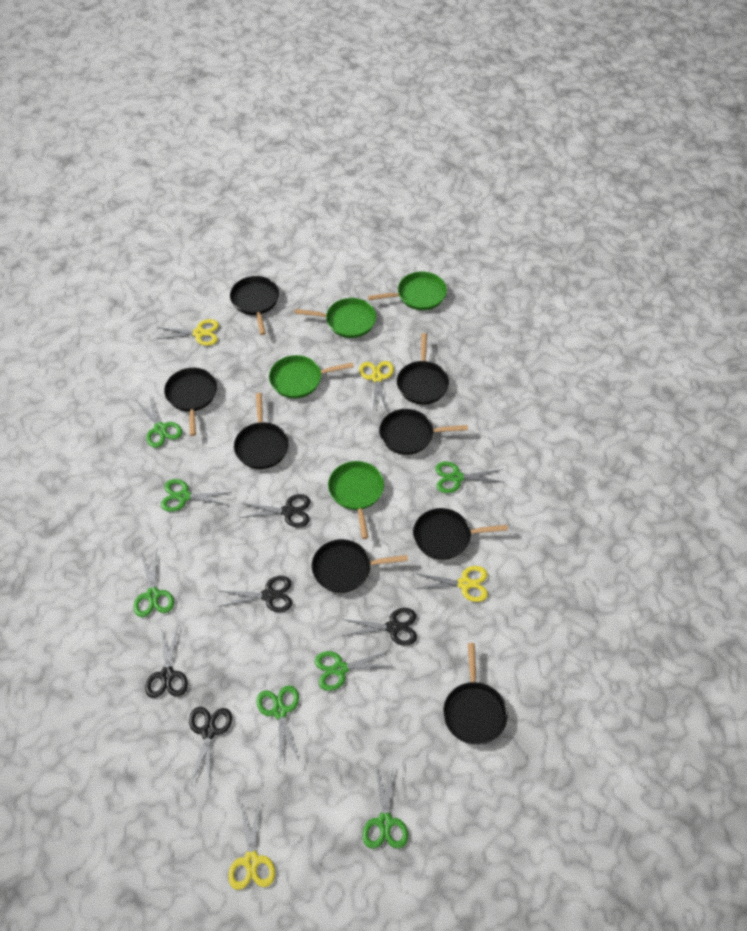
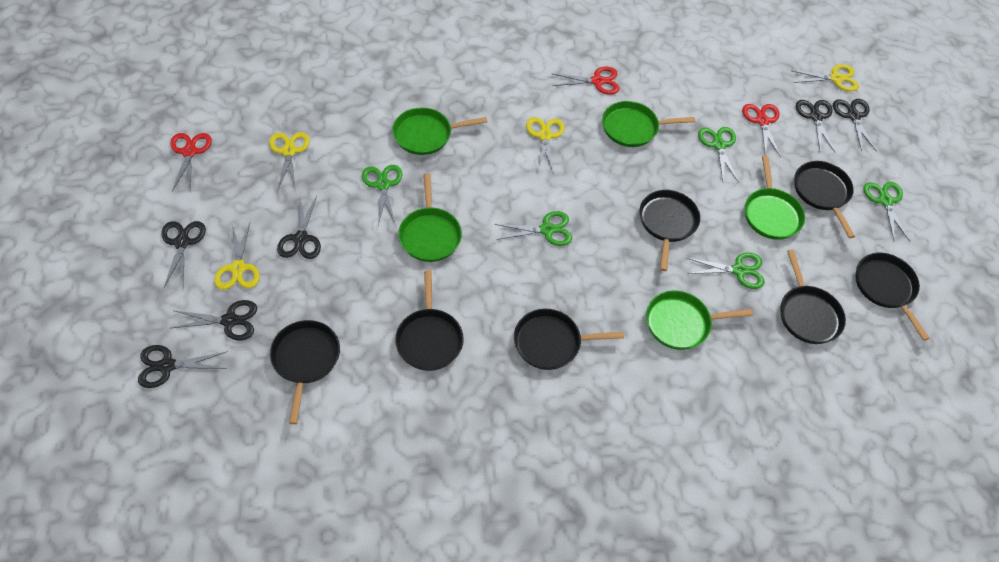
black pan: [164,368,217,436] [230,276,279,335] [234,393,289,469] [312,539,408,593] [379,409,468,455] [397,333,449,404] [413,508,508,560] [443,643,508,745] = 8 -> [270,320,340,424] [395,270,464,371] [514,309,624,370] [639,190,700,271] [780,250,846,344] [794,161,855,238] [856,253,930,341] = 7
black scissors: [145,627,188,698] [189,707,232,787] [218,576,292,612] [240,494,310,527] [342,608,417,646] = 5 -> [138,345,228,388] [161,221,206,289] [171,300,257,340] [277,196,321,259] [796,100,836,153] [833,99,877,152] = 6
green pan: [269,355,354,398] [294,298,376,338] [328,461,384,539] [368,272,447,310] = 4 -> [392,107,487,155] [398,173,462,262] [602,101,695,147] [646,291,753,350] [745,156,805,240] = 5
green scissors: [133,551,174,617] [137,394,182,448] [161,479,232,512] [256,685,299,764] [315,650,391,691] [362,766,408,849] [435,461,503,493] = 7 -> [362,165,402,225] [495,211,572,246] [687,253,765,289] [698,127,739,183] [864,182,910,242] = 5
red scissors: none = 0 -> [170,133,212,191] [551,67,620,94] [742,104,781,157] = 3

